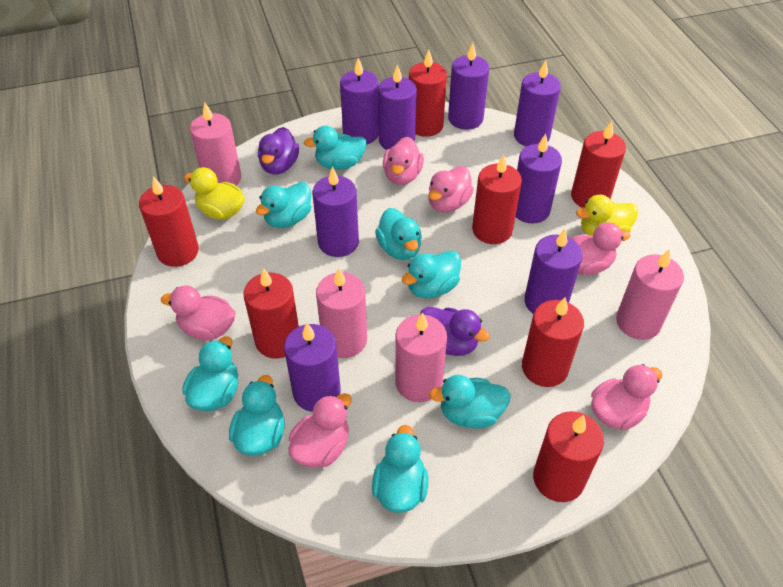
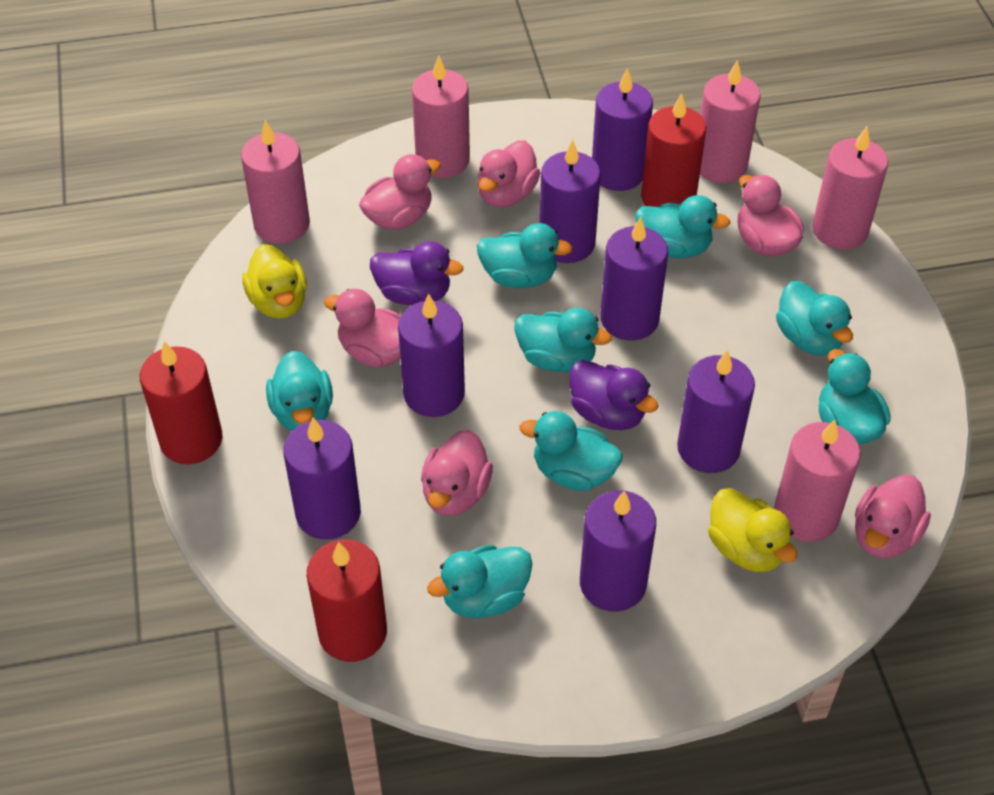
pink candle: [190,102,241,185] [316,268,367,358] [395,312,447,402] [616,249,684,340] = 4 -> [241,120,310,244] [412,56,470,178] [700,60,761,183] [774,419,861,542] [812,127,888,249] = 5
purple candle: [284,322,341,412] [312,166,359,257] [340,58,379,144] [378,64,417,150] [448,43,489,130] [514,60,561,147] [515,134,562,223] [524,229,583,314] = 8 -> [283,418,361,540] [398,294,465,417] [539,140,601,263] [580,490,656,612] [592,68,653,191] [600,217,668,341] [677,350,755,473] = 7
red candle: [139,176,199,267] [243,268,299,359] [409,50,447,137] [472,154,522,244] [522,297,584,387] [533,411,604,502] [571,121,626,208] = 7 -> [140,341,222,464] [307,540,387,662] [641,93,706,207] = 3

